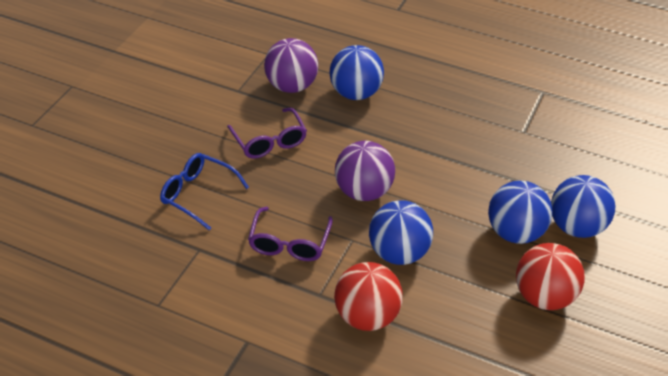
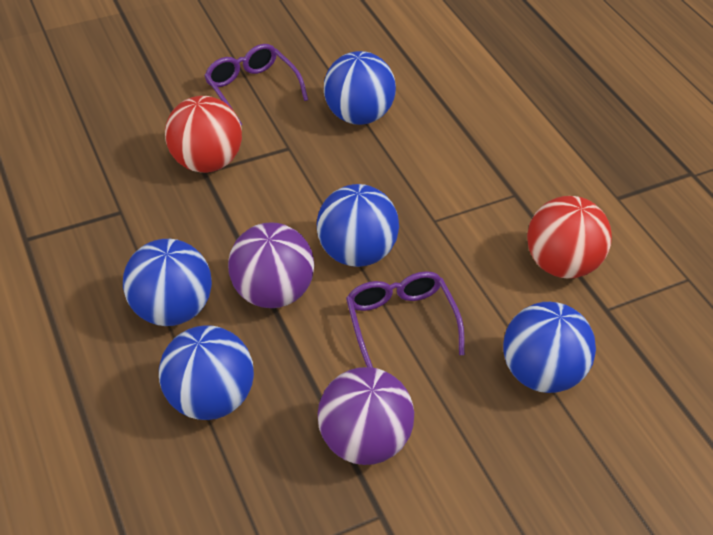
blue ball: [329,45,384,100] [369,200,433,265] [488,181,553,244] [551,175,615,238] = 4 -> [123,239,212,326] [159,325,254,420] [317,184,399,267] [324,51,396,125] [503,302,596,393] = 5
blue glasses: [160,153,249,230] = 1 -> none = 0

